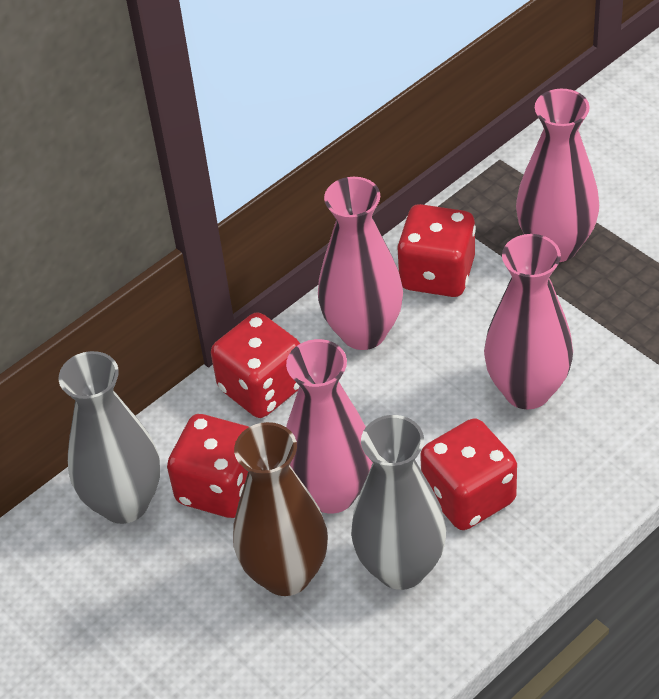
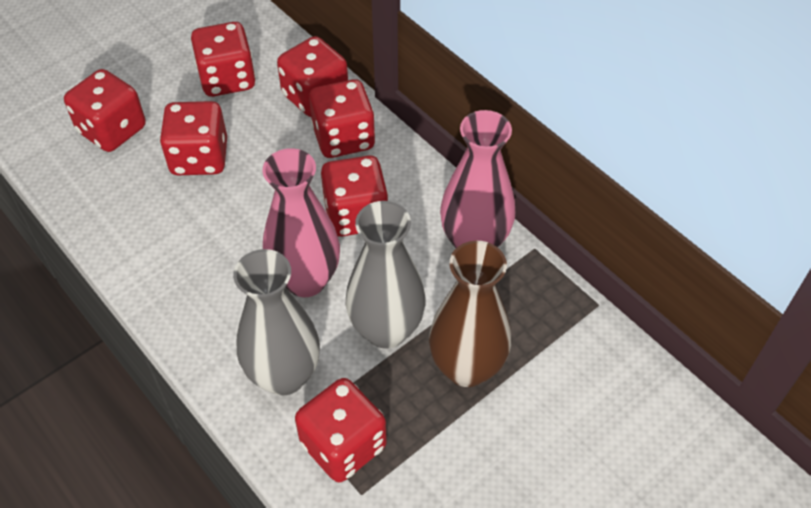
pink vase: [286,339,373,513] [318,177,403,350] [484,234,573,409] [516,89,599,262] = 4 -> [262,148,340,297] [440,110,515,248] = 2
red dice: [167,414,249,518] [211,312,300,418] [397,204,476,297] [420,418,517,530] = 4 -> [64,69,146,152] [160,101,227,175] [191,22,256,97] [277,36,348,117] [295,378,387,482] [309,79,375,158] [321,156,389,237] = 7

